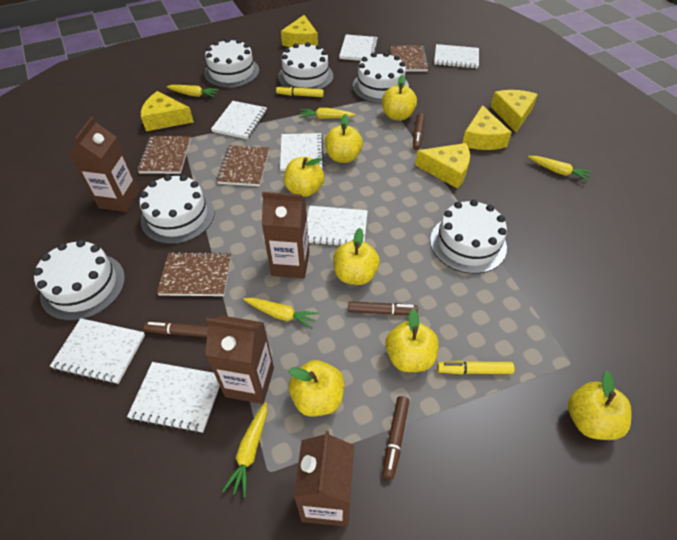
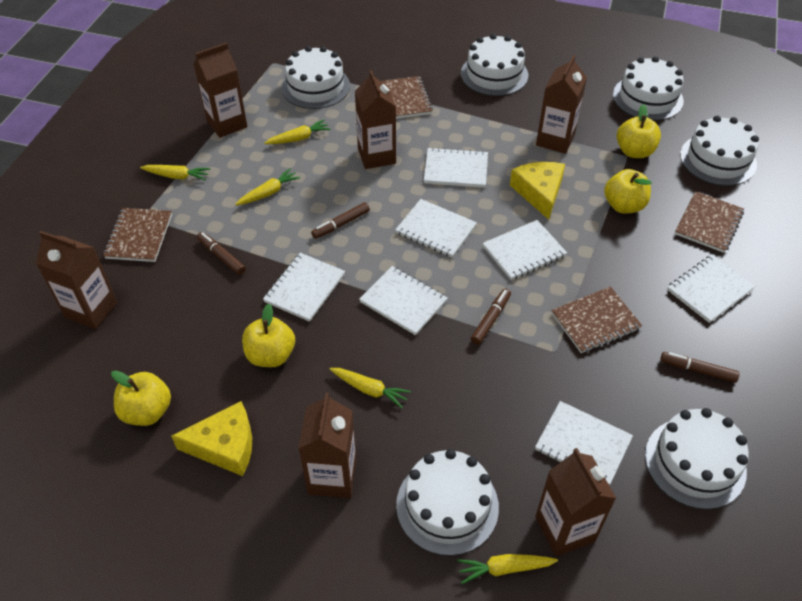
brown carton: [69,117,140,212] [205,315,274,404] [262,192,309,278] [294,431,354,527] = 4 -> [36,231,117,329] [193,43,247,138] [298,393,357,498] [355,70,396,169] [535,448,616,557] [536,55,587,154] = 6
yellow apple: [284,157,324,197] [288,360,344,417] [325,114,363,163] [333,228,380,285] [382,75,417,121] [385,309,439,372] [568,371,632,440] = 7 -> [111,370,171,426] [242,304,295,367] [604,169,652,214] [617,104,661,158] = 4
yellow cheese: [141,91,194,131] [281,15,318,47] [415,143,470,189] [462,105,512,150] [490,90,538,133] = 5 -> [171,401,252,476] [510,162,565,220] = 2
yellow marker: [276,85,324,97] [437,361,515,374] = 2 -> none = 0

